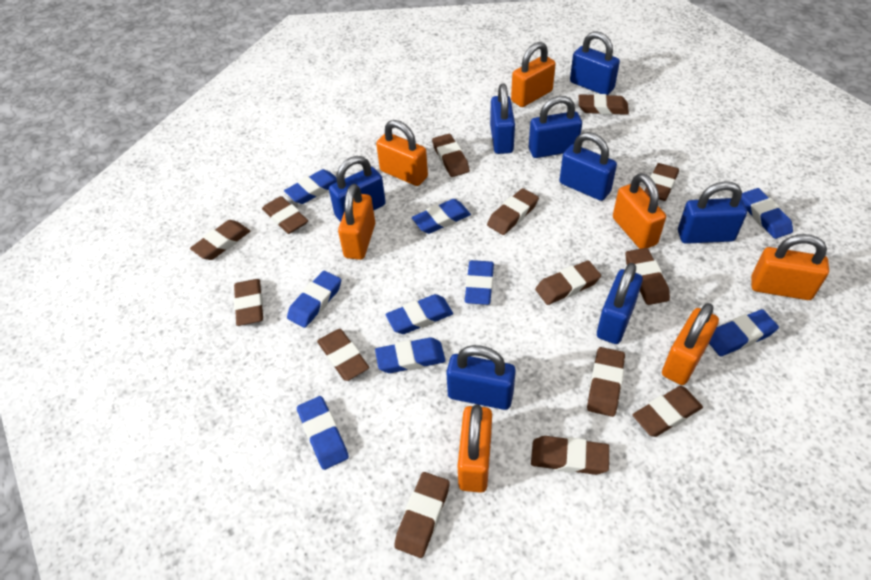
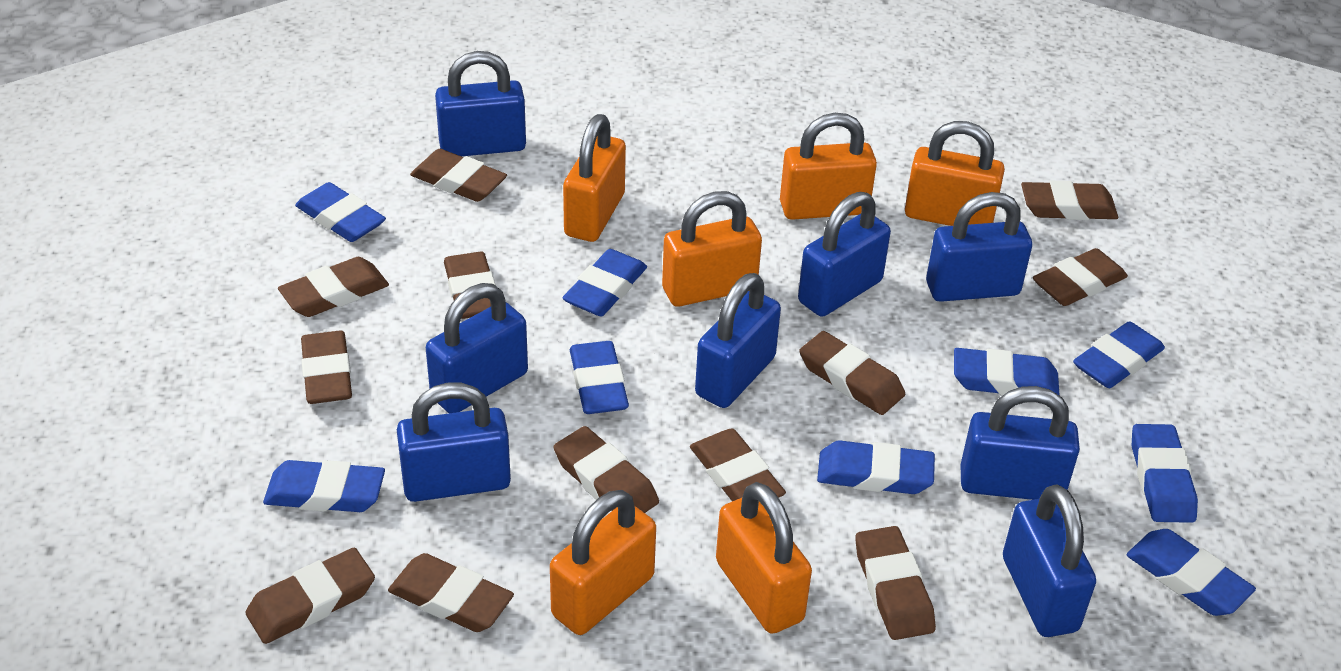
brown eraser: [190,220,250,260] [234,279,263,326] [262,196,308,234] [317,329,369,381] [394,472,450,558] [432,134,470,177] [487,188,539,235] [531,436,609,475] [535,260,601,305] [579,94,629,115] [587,347,625,417] [625,248,670,305] [633,386,703,437] [644,163,679,201] = 14 -> [245,548,375,644] [278,257,389,317] [301,330,352,404] [388,553,514,632] [410,149,507,202] [444,251,496,319] [553,426,659,513] [690,429,786,501] [799,331,905,415] [855,526,936,640] [1021,181,1118,220] [1033,248,1128,306] = 12
orange padlock: [338,184,375,260] [376,120,428,186] [458,404,492,493] [511,42,556,107] [613,173,666,249] [662,303,719,385] [751,234,829,300] = 7 -> [550,490,656,635] [563,114,626,242] [662,191,762,307] [716,482,812,634] [780,113,877,220] [905,121,1005,226] = 6

